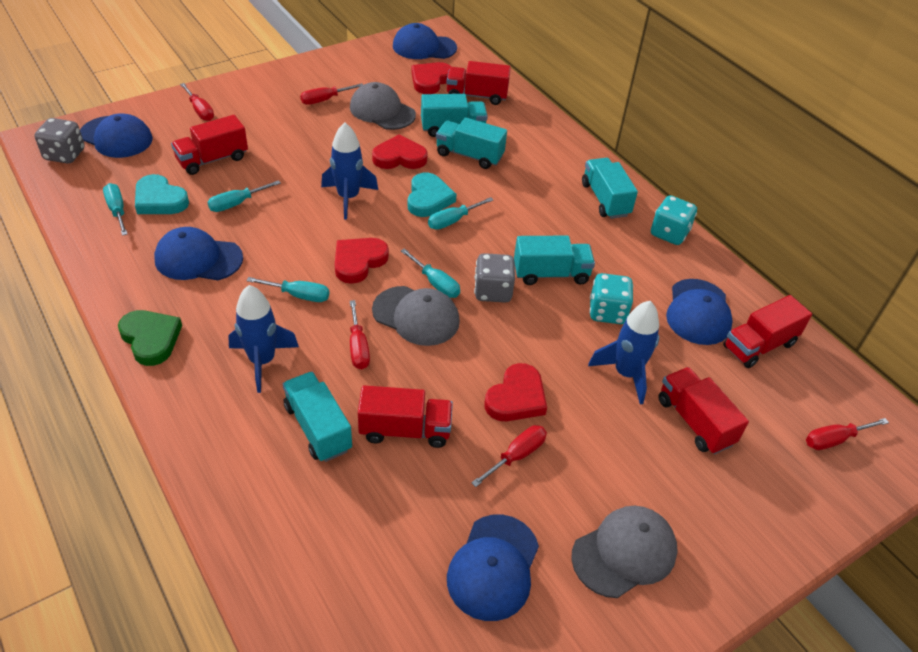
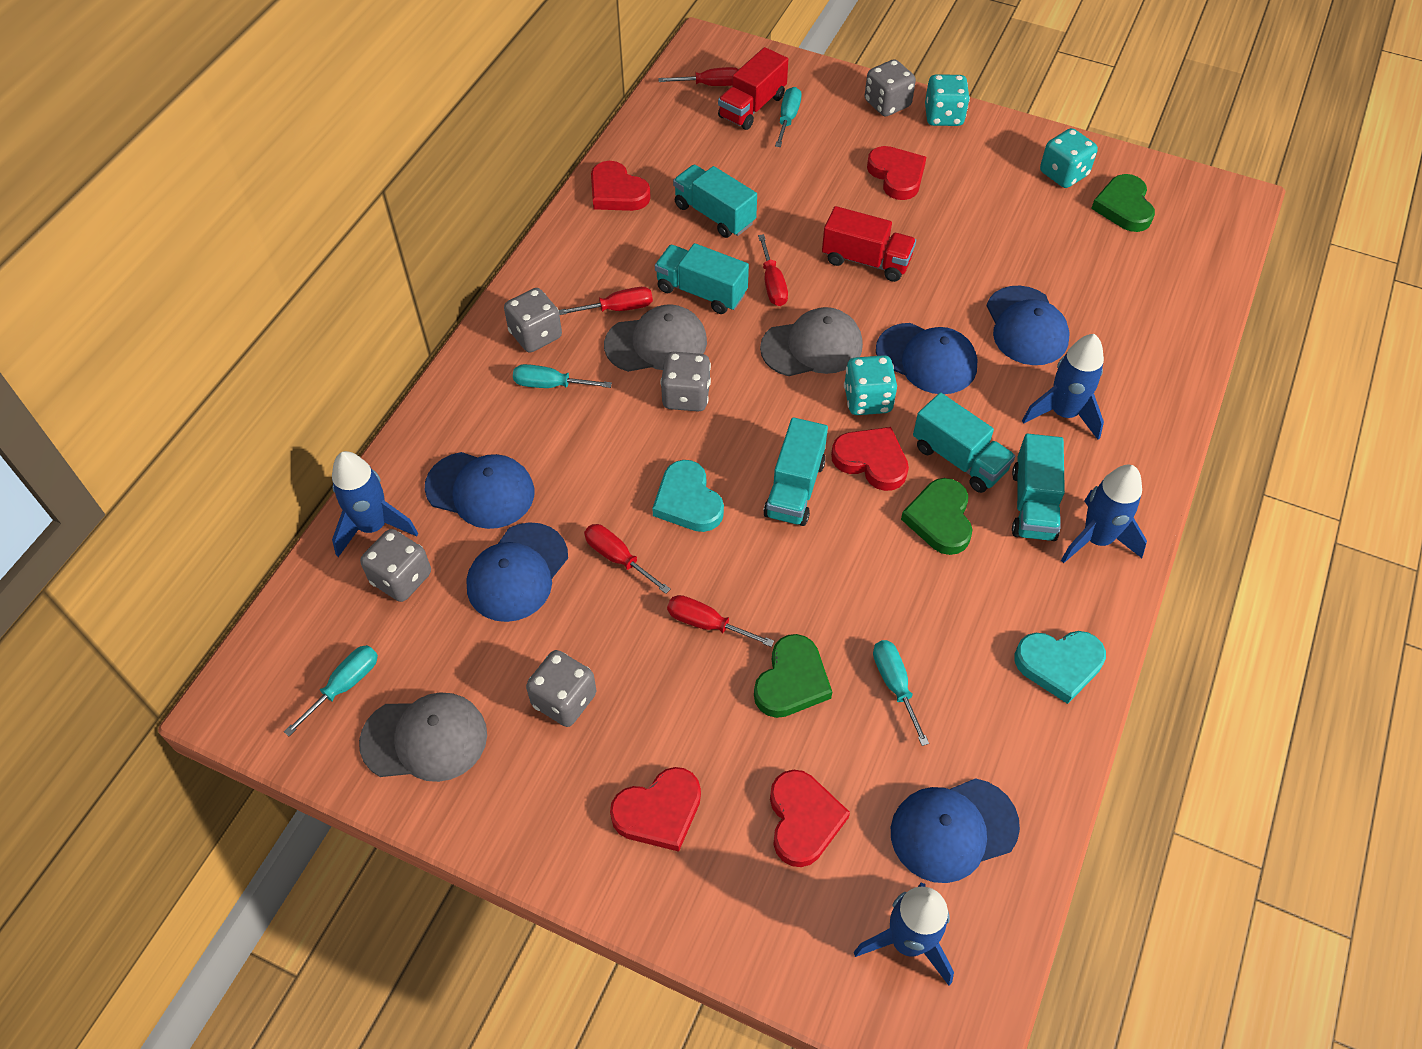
blue rocket: [228,285,299,393] [321,123,378,220] [588,301,659,405] = 3 -> [332,451,418,557] [854,883,954,985] [1022,334,1104,440] [1061,465,1147,563] = 4
green heart: [118,310,182,366] = 1 -> [754,634,832,718] [901,478,973,555] [1091,174,1155,232] = 3
grey dice: [35,118,85,164] [474,253,515,303] = 2 -> [360,529,431,602] [504,288,562,352] [526,650,596,727] [660,352,711,412] [865,59,916,116] = 5
red heart: [335,238,389,284] [372,134,428,169] [411,62,451,94] [485,363,547,421] = 4 -> [591,161,651,211] [610,767,701,852] [770,770,850,867] [831,427,909,491] [867,146,926,200] = 5
red truck: [171,115,248,175] [358,385,453,448] [446,61,511,105] [658,367,749,454] [723,295,812,368] = 5 -> [718,47,788,130] [822,206,916,282] = 2
turquoise dice: [589,273,633,324] [651,195,697,245] = 2 -> [844,355,897,415] [925,74,970,126] [1040,128,1098,188] = 3
turquoise screwdriver: [103,183,127,236] [207,180,281,212] [246,277,329,302] [401,248,460,298] [428,197,493,230] = 5 -> [284,645,378,736] [513,364,612,388] [775,87,801,147] [873,640,929,746] = 4

